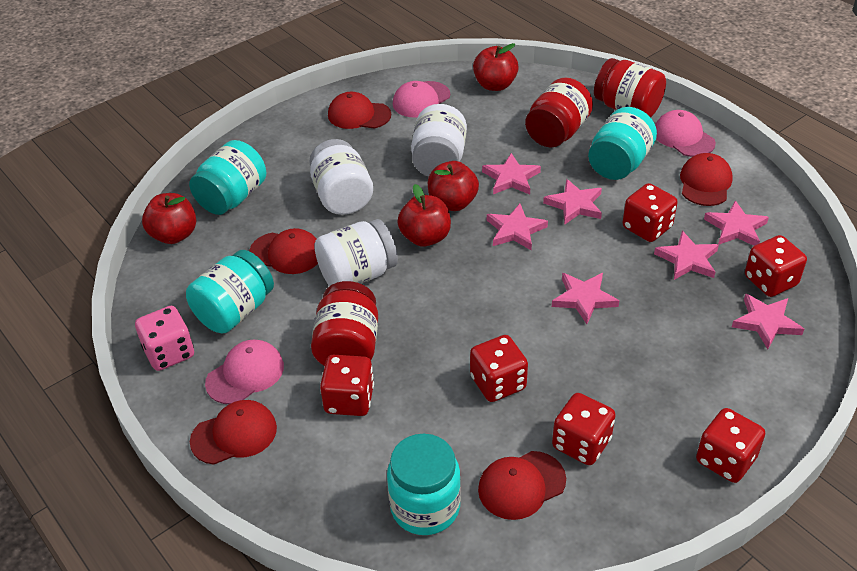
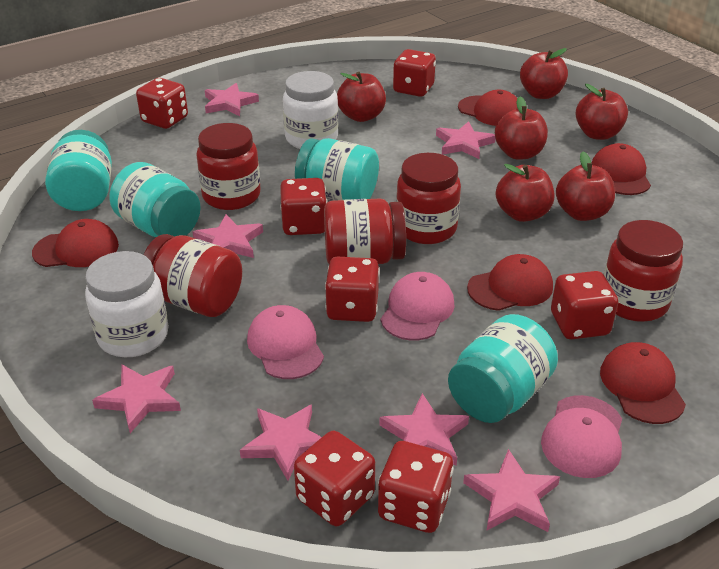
pink dice: [135,306,194,371] = 1 -> none = 0
red apple: [142,193,196,244] [397,184,451,247] [428,161,479,211] [473,43,519,91] = 4 -> [337,72,386,122] [495,97,548,160] [496,164,554,222] [520,48,568,99] [556,152,615,221] [576,84,628,140] = 6
red dice: [320,355,374,416] [470,335,528,402] [552,393,616,465] [622,183,678,242] [696,408,765,483] [745,235,807,297] = 6 -> [136,78,188,129] [280,178,327,235] [294,431,375,526] [325,256,380,322] [378,441,453,533] [393,49,436,97] [551,271,618,339] = 7
red jar: [311,281,378,366] [525,78,593,147] [594,58,666,118] = 3 -> [143,234,242,317] [196,123,261,210] [324,199,406,264] [396,153,461,244] [604,220,683,322] = 5
white jar: [309,139,373,215] [314,219,398,286] [411,104,467,176] = 3 -> [85,251,169,357] [283,71,338,149] = 2

